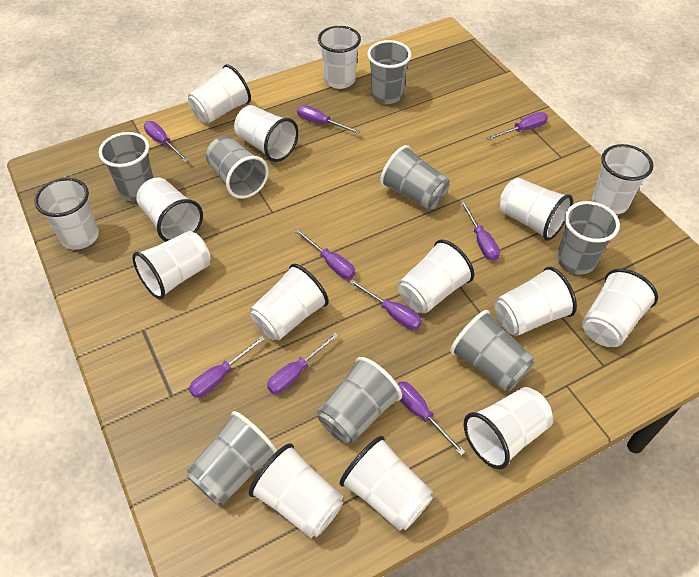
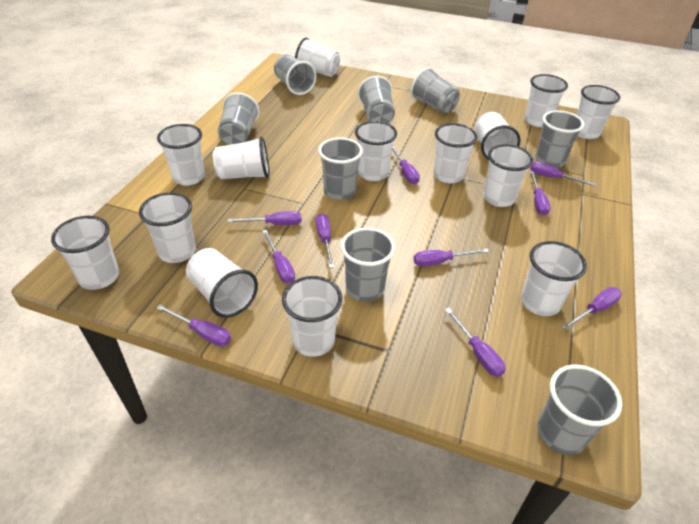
purple screwdriver: [144,121,189,162] [189,336,265,398] [267,332,339,394] [295,229,355,279] [297,105,360,134] [349,279,422,330] [397,381,465,455] [460,200,500,261] [486,112,548,140] = 9 -> [157,305,231,347] [228,211,302,225] [262,230,295,284] [315,213,334,268] [392,147,420,184] [414,249,489,266] [445,308,506,377] [530,162,597,186] [530,171,551,216] [562,287,622,329] = 10
white cup: [34,178,99,250] [132,231,210,300] [136,178,203,242] [188,64,251,124] [234,105,298,162] [249,443,343,538] [250,264,329,341] [318,26,361,89] [340,436,433,531] [398,239,474,314] [464,387,553,469] [494,267,577,336] [499,178,573,241] [582,269,658,347] [592,144,653,214] = 15 -> [51,216,119,290] [139,192,196,263] [157,124,205,186] [186,248,258,318] [213,136,269,179] [282,276,342,357] [295,38,340,77] [355,121,397,181] [433,123,478,184] [475,112,520,160] [483,144,533,207] [521,241,587,316] [524,74,568,127] [577,85,620,139] = 14

